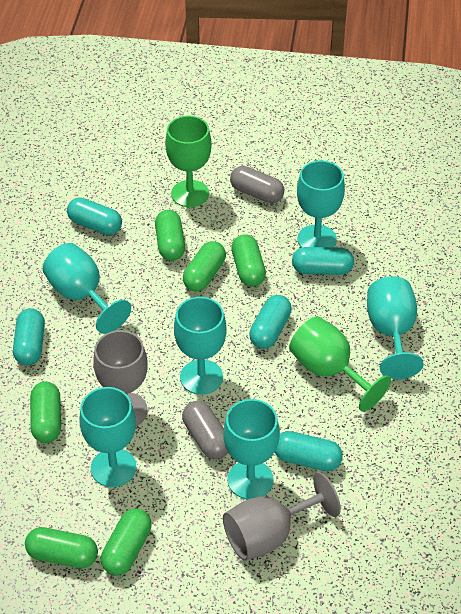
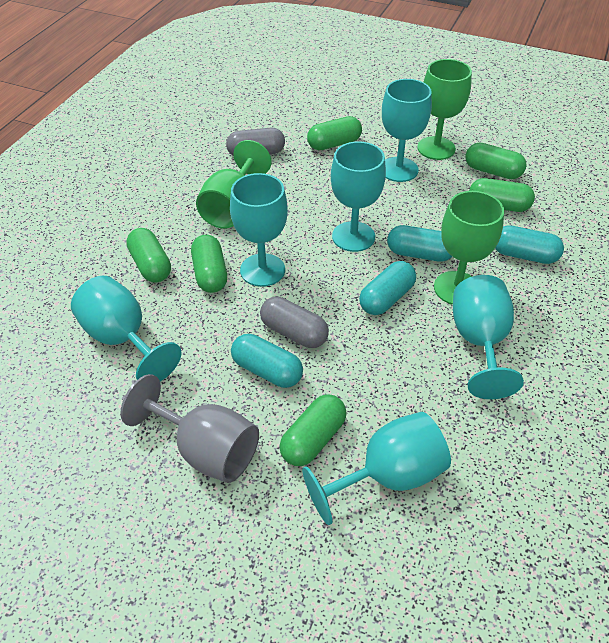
green goblet: [165,116,212,207] [289,316,391,412] = 2 -> [196,140,272,229] [417,59,472,160] [434,191,504,305] = 3
grey goblet: [93,330,148,426] [223,472,341,561] = 2 -> [120,374,259,483] = 1
turquoise capsule: [13,308,45,365] [67,198,122,235] [249,295,292,348] [275,431,343,471] [292,247,354,275] = 5 -> [231,334,303,388] [359,261,416,315] [387,225,452,262] [495,225,564,264] = 4

